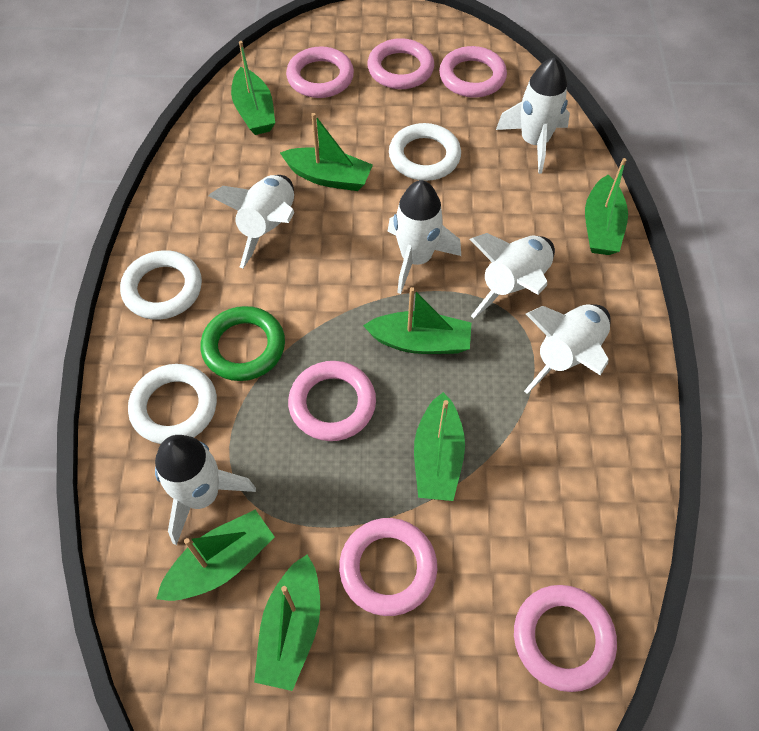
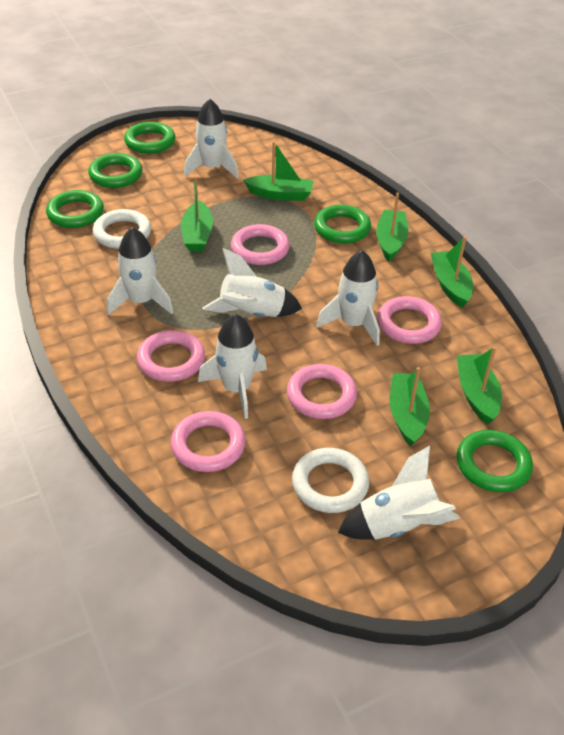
green boat: [156,510,275,601] [231,41,275,135] [254,555,320,691] [280,113,373,191] [363,287,471,354] [414,392,465,501] [585,158,628,255] = 7 -> [181,176,213,251] [243,141,313,201] [376,192,408,262] [390,367,430,446] [430,236,473,308] [457,347,502,425] = 6
green ring: [200,306,285,381] = 1 -> [46,190,104,228] [88,153,143,188] [124,122,175,154] [314,205,371,243] [457,430,533,492] = 5
pink ring: [286,46,354,98] [288,361,376,441] [339,518,437,616] [367,38,434,89] [439,46,507,98] [514,585,617,692] = 6 -> [137,330,205,382] [171,411,246,472] [231,224,290,265] [287,364,357,419] [377,296,442,344] = 5
white ring: [120,250,202,320] [128,364,217,444] [389,123,461,181] = 3 -> [93,209,151,249] [292,448,369,513] = 2

